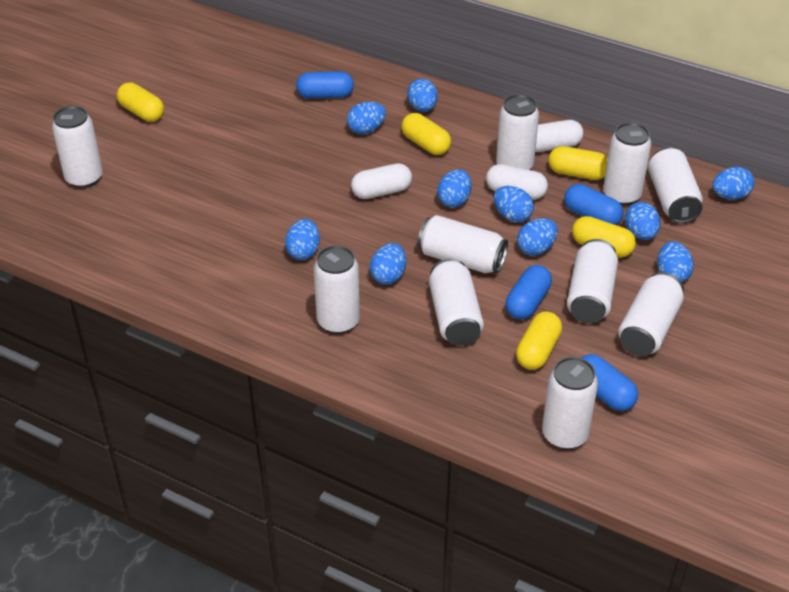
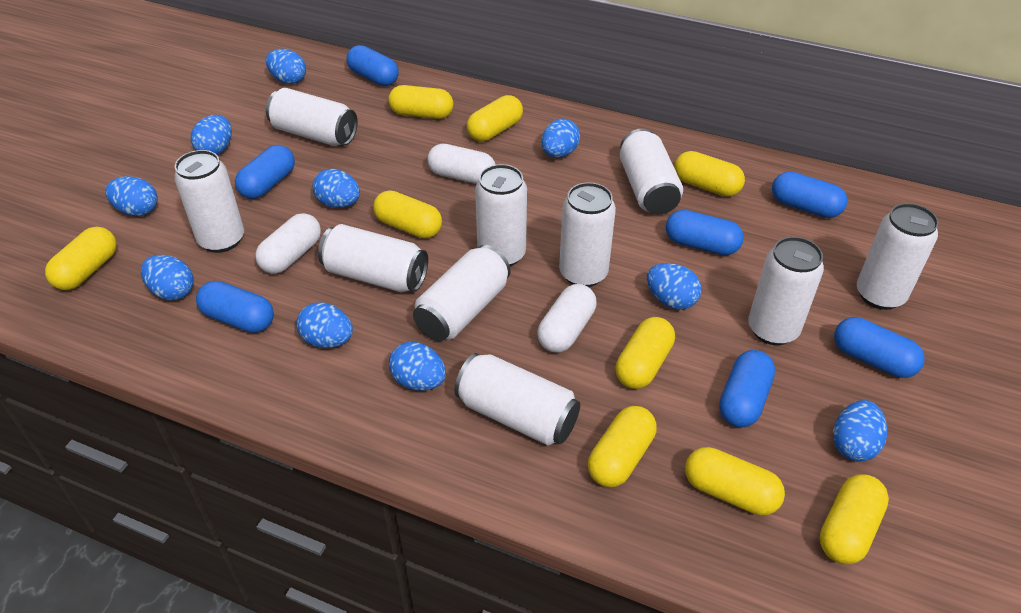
blue capsule: [296,71,354,99] [505,265,552,319] [564,184,624,225] [581,354,638,411] = 4 -> [196,281,274,333] [235,145,295,199] [347,45,399,86] [666,210,744,255] [719,350,775,427] [772,171,847,218] [834,317,925,378] = 7
yellow capsule: [117,82,164,122] [401,113,451,155] [516,311,562,370] [548,146,608,180] [572,216,636,257] = 5 -> [45,226,117,290] [373,190,442,239] [388,85,453,119] [467,95,523,141] [588,406,657,487] [615,317,675,389] [674,151,745,197] [685,447,785,515] [820,474,889,564] = 9

